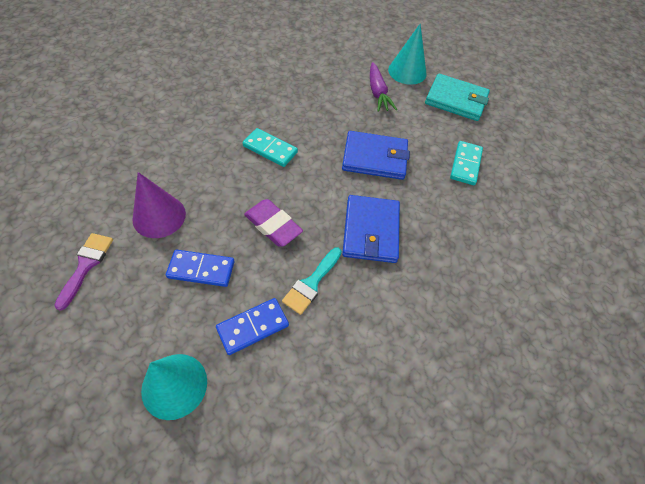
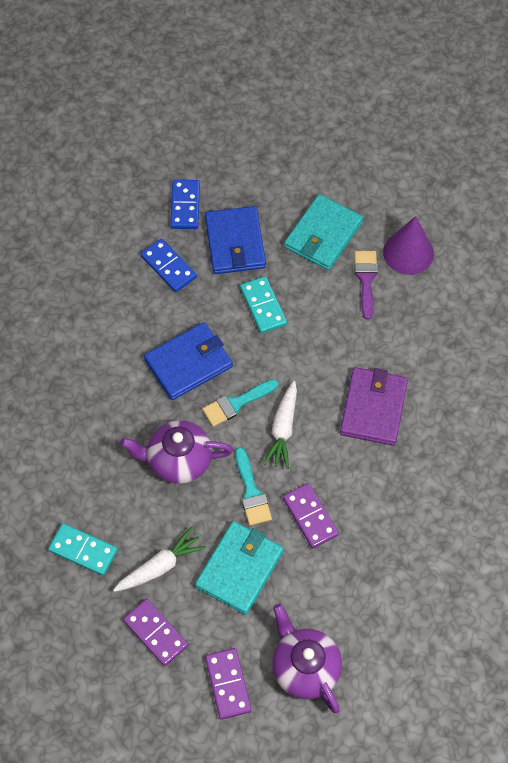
purple carrot: [370,62,397,112] = 1 -> none = 0
purple domino: none = 0 -> [123,599,188,666] [205,648,251,720] [283,483,339,549] = 3
purple eraser: [244,199,303,247] = 1 -> none = 0
purple teapot: none = 0 -> [120,420,233,484] [272,604,342,713] = 2
purple wallet: none = 0 -> [340,367,408,446] = 1
turquoise brush: [282,247,342,315] = 1 -> [202,379,278,427] [235,447,272,526] = 2
turquoise cone: [141,354,207,420] [388,24,427,85] = 2 -> none = 0
turquoise wallet: [425,73,490,121] = 1 -> [195,521,284,615] [284,194,363,270] = 2
white carrot: none = 0 -> [113,527,206,592] [263,381,297,469] = 2

